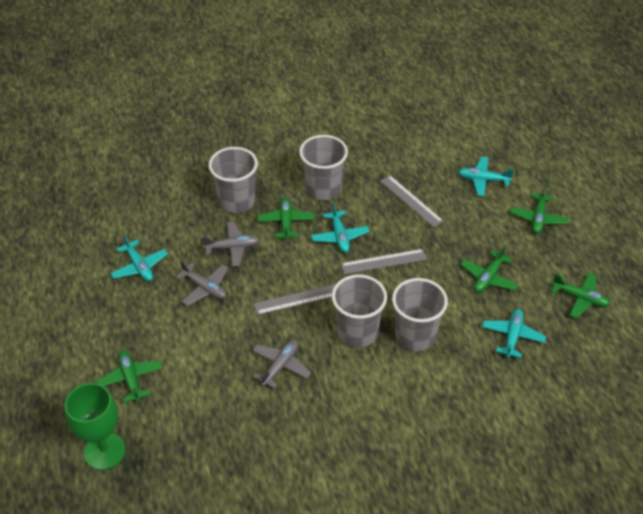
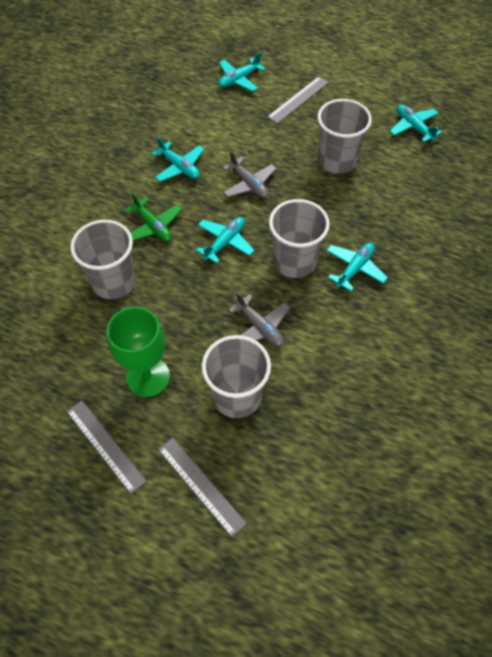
green plane: [96,351,163,403] [257,198,315,240] [461,245,518,292] [510,185,569,234] [551,272,610,318] = 5 -> [125,193,182,242] = 1
grey plane: [175,260,228,306] [202,222,260,267] [252,340,311,389] = 3 -> [223,151,276,198] [229,292,290,347] = 2
turquoise plane: [110,234,168,281] [311,202,369,253] [458,157,514,196] [482,309,546,358] = 4 -> [151,136,204,182] [196,217,255,263] [218,52,266,92] [326,243,388,291] [390,105,442,142] = 5

